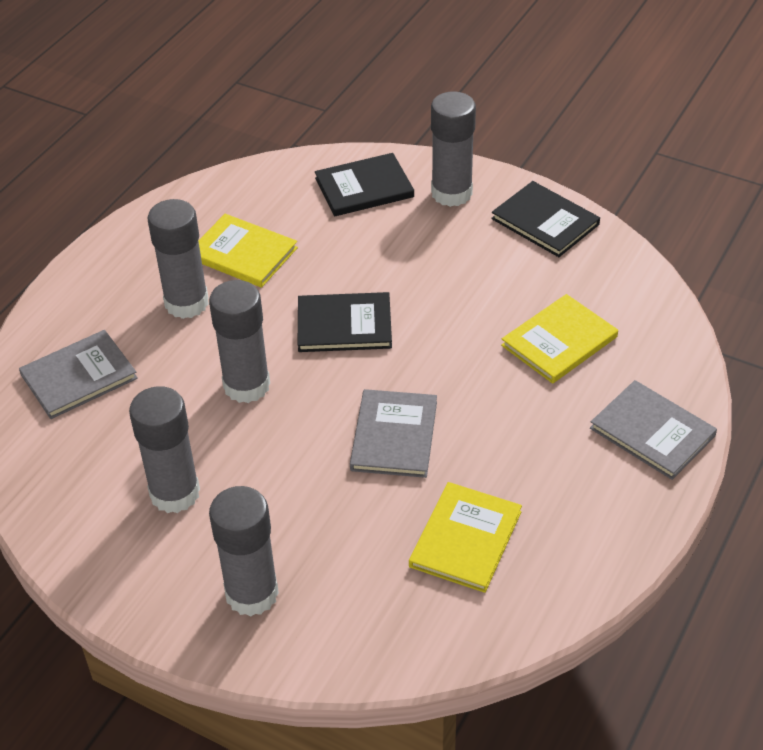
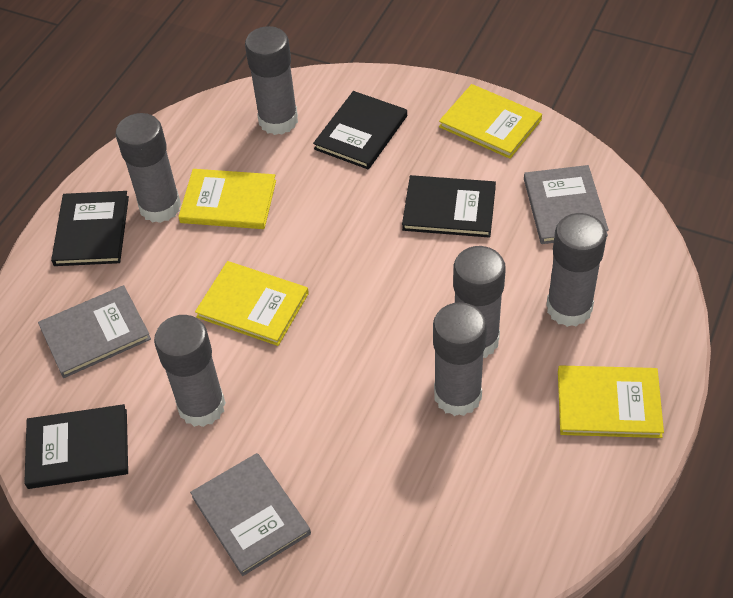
black book: [298,292,392,352] [315,153,414,217] [491,181,600,257] = 3 -> [24,404,128,489] [51,191,129,266] [313,91,407,170] [402,175,496,238] = 4
grey glue stick: [129,386,200,513] [148,199,209,319] [209,280,270,403] [209,486,279,617] [431,91,476,207] = 5 -> [116,113,181,223] [154,315,226,427] [245,26,298,135] [433,302,487,416] [453,246,506,358] [546,213,607,327] = 6
yellow book: [198,214,298,288] [409,482,522,593] [501,294,618,384] = 3 -> [178,169,276,229] [195,261,309,346] [439,84,542,159] [558,365,664,438] = 4

